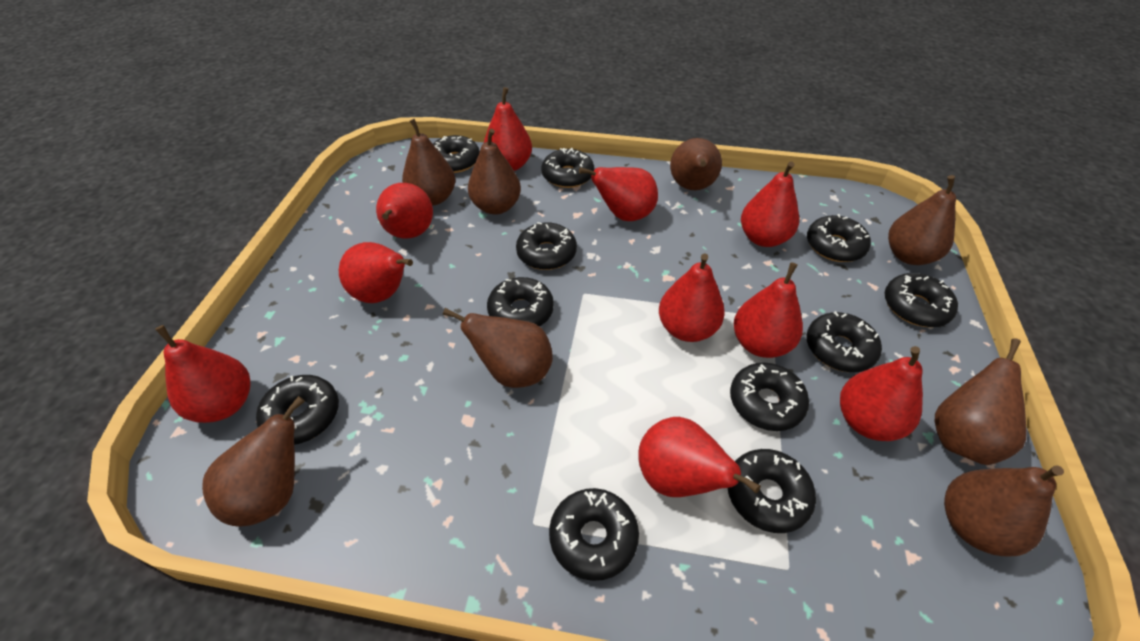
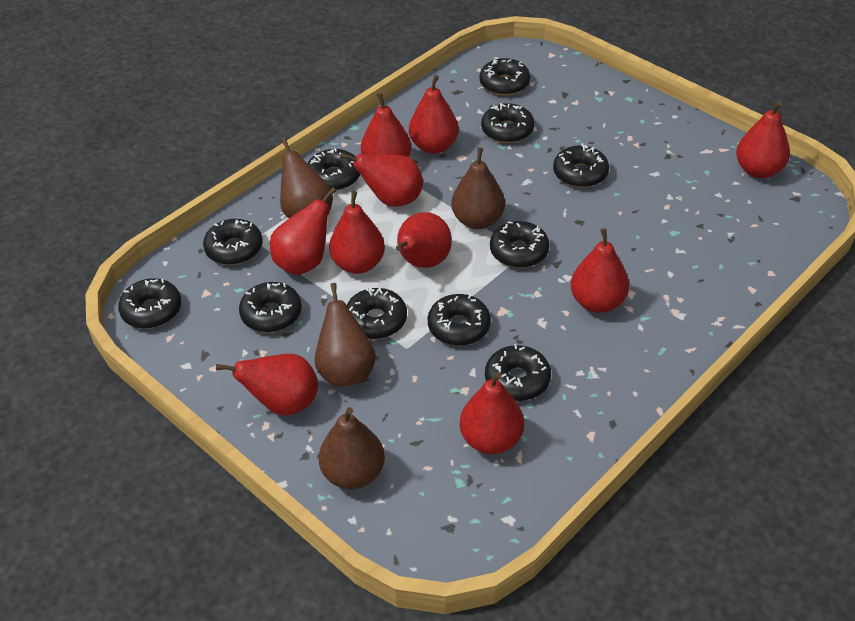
brown pear: [202,396,305,526] [402,119,455,206] [443,308,553,388] [468,129,521,215] [670,138,722,190] [888,175,956,265] [935,338,1027,465] [944,465,1064,556] = 8 -> [280,138,333,218] [314,283,376,387] [319,407,385,489] [451,147,505,229] = 4

